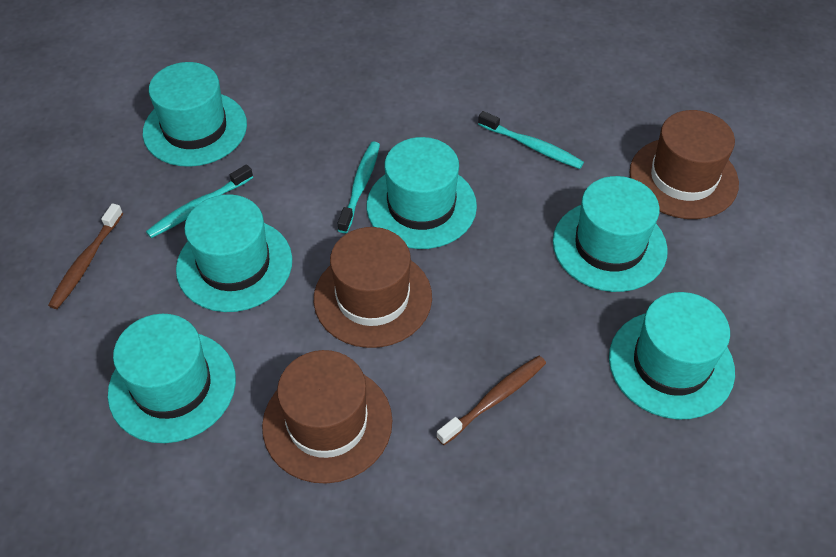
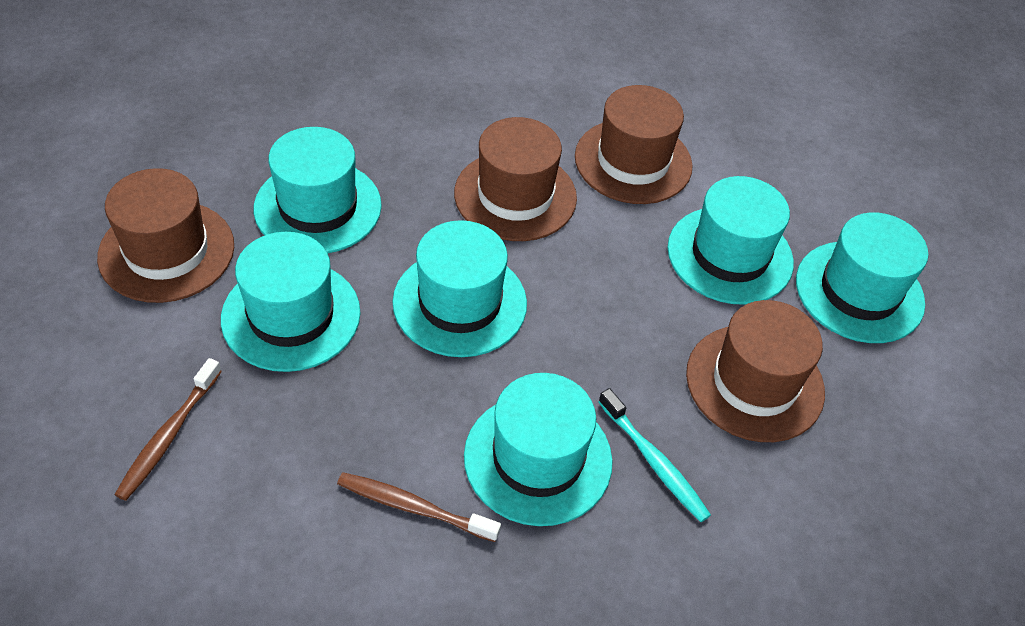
brown hat: [262,350,392,484] [314,227,432,348] [629,110,739,219] = 3 -> [97,168,234,303] [454,117,577,241] [575,85,693,204] [686,300,825,442] = 4
turquoise toothbrush: [146,164,253,238] [337,141,380,233] [478,111,584,169] = 3 -> [599,388,711,522] = 1

